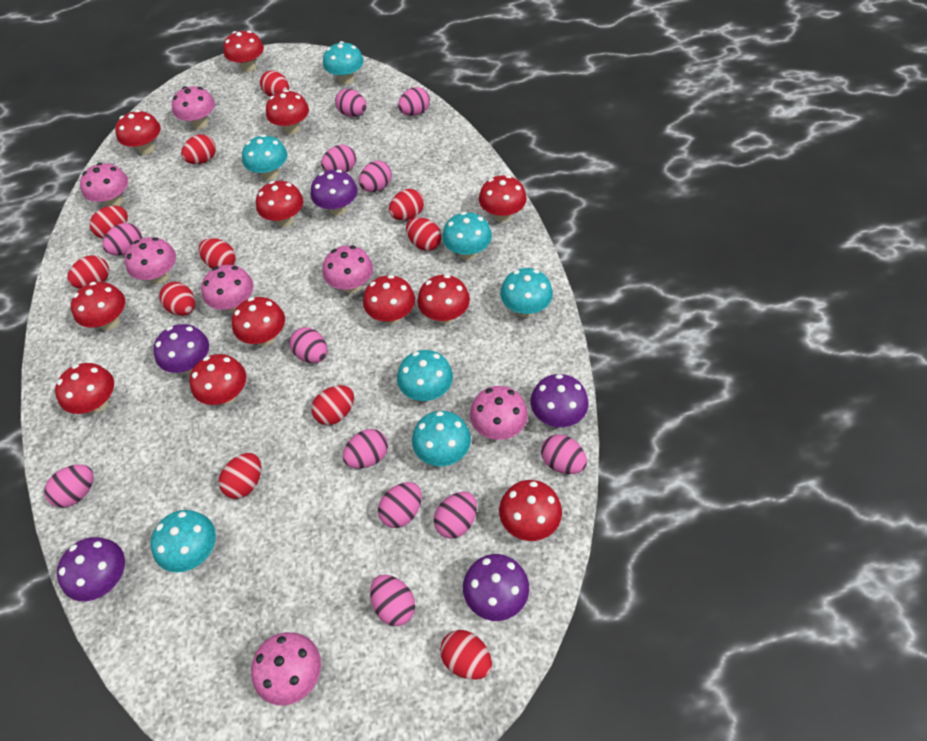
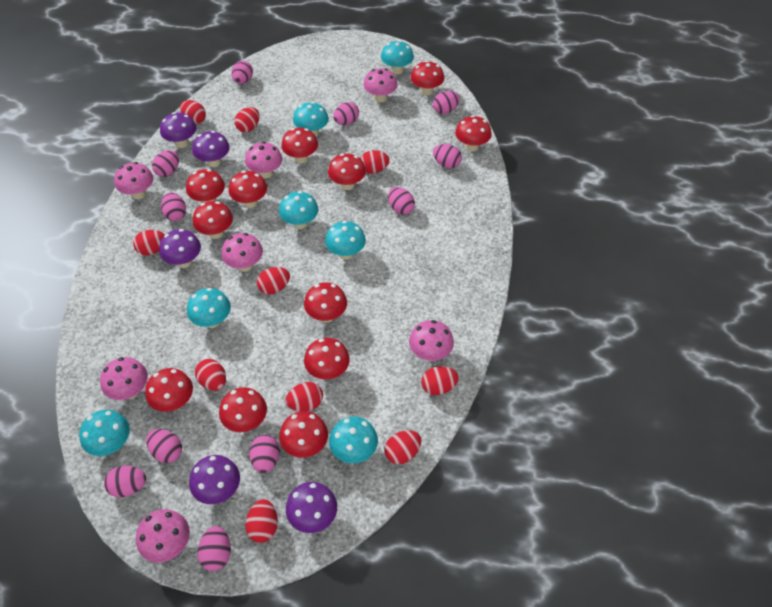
pink egg: [44,464,94,508] [103,223,142,255] [289,327,327,363] [321,145,356,173] [335,89,367,117] [343,429,388,469] [359,161,392,192] [370,575,415,626] [378,482,422,528] [398,87,430,116] [434,492,477,539] [541,434,587,474] = 12 -> [104,466,146,498] [146,429,182,463] [152,150,179,177] [161,192,186,221] [197,526,231,571] [231,61,253,84] [249,435,280,473] [333,102,359,125] [388,187,415,215] [433,91,460,114] [433,144,462,168] = 11
red egg: [67,255,109,288] [90,206,128,239] [159,282,195,316] [181,134,216,164] [199,238,236,269] [219,453,261,499] [260,71,289,97] [311,385,354,425] [389,189,424,220] [406,217,442,251] [440,630,492,680] = 11 -> [133,230,165,256] [180,100,206,124] [195,359,226,391] [234,107,259,132] [245,499,278,543] [257,267,290,295] [285,382,323,411] [360,150,390,174] [384,430,421,464] [421,366,459,395] = 10

